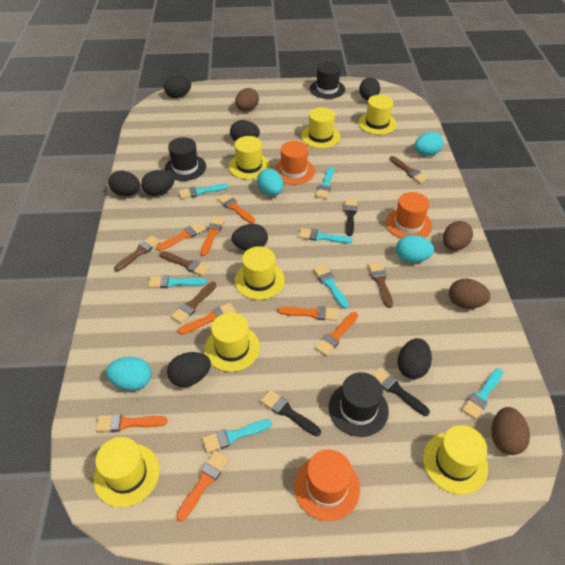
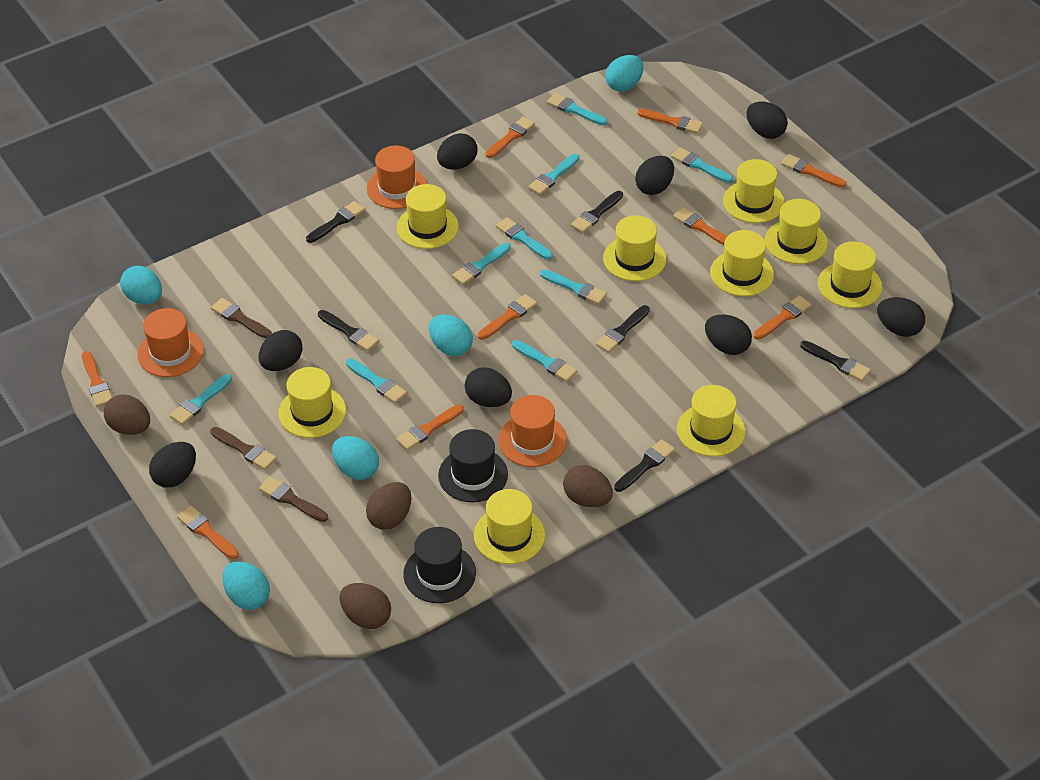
black brush: [261,390,321,436] [344,199,357,236] [372,367,430,416] = 3 -> [306,201,365,243] [318,310,379,351] [571,191,623,233] [596,305,650,353] [614,439,675,492] [800,341,871,381] = 6
black hat: [165,137,206,181] [310,62,345,99] [329,372,389,437] = 3 -> [403,527,476,603] [438,429,508,502] = 2
brown brush: [114,235,160,271] [160,251,210,276] [171,282,216,324] [368,262,393,308] [389,156,428,183] = 5 -> [210,427,277,470] [211,298,272,339] [259,477,328,522] = 3
orange brush: [96,414,168,432] [156,222,206,251] [176,451,229,521] [178,303,236,335] [200,217,225,256] [217,193,255,224] [278,306,338,321] [315,312,358,356] = 8 -> [82,351,112,407] [177,506,239,559] [396,404,463,450] [478,294,537,340] [485,117,535,158] [637,109,703,134] [673,207,727,245] [753,295,812,340] [781,154,847,188] = 9
turquoise brush: [148,275,207,288] [179,184,228,199] [202,419,272,453] [298,228,353,244] [313,265,349,309] [316,167,334,199] [462,369,503,419] = 7 -> [170,374,232,425] [346,358,407,403] [452,243,511,285] [496,217,553,260] [512,340,577,382] [528,154,579,195] [540,269,607,305] [547,93,607,125] [671,147,733,183] = 9
turquoise egg: [106,357,151,391] [257,168,283,196] [396,235,434,263] [414,132,444,156] = 4 -> [120,266,162,304] [222,561,270,610] [332,436,379,480] [429,315,473,356] [605,55,643,92] = 5
yellow hat: [94,437,160,507] [205,313,260,372] [229,136,270,179] [235,246,285,300] [301,107,340,148] [358,95,397,135] [423,425,488,495] = 7 -> [278,367,346,438] [397,184,459,249] [474,489,545,564] [603,215,666,281] [677,385,745,457] [710,230,774,296] [723,159,785,223] [765,199,828,264] [818,241,882,308] = 9

